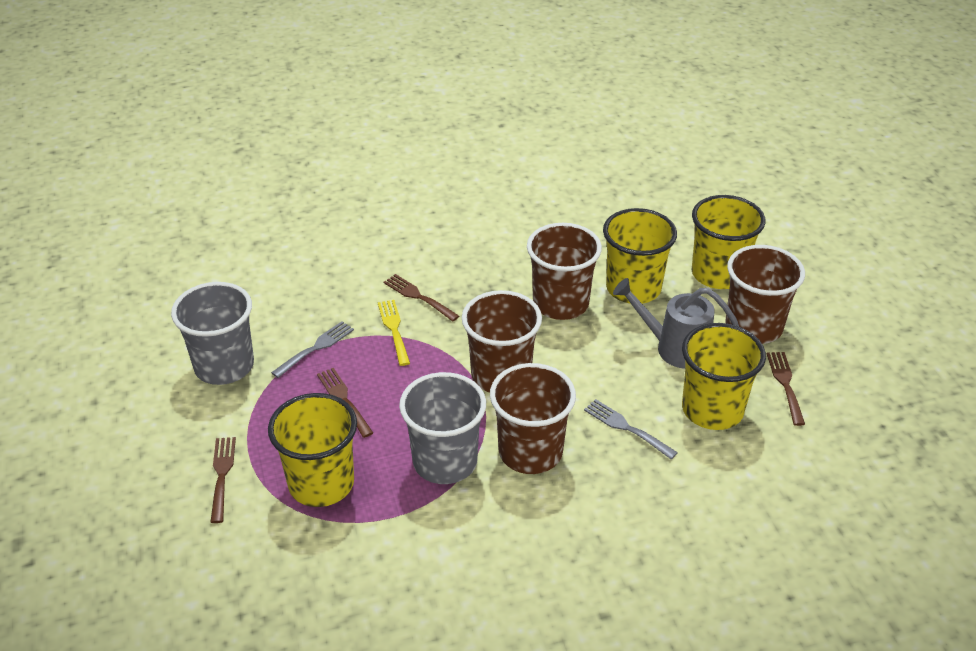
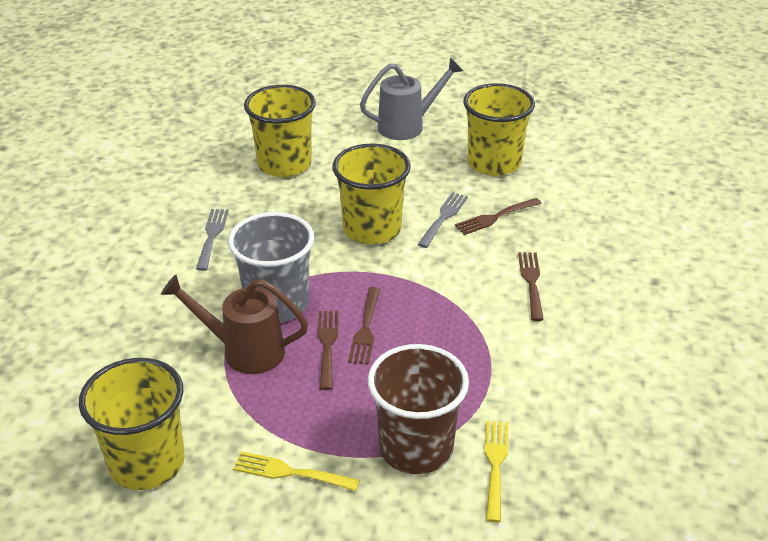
brown cup: [462,290,542,393] [490,363,576,474] [527,223,602,320] [725,245,805,344] = 4 -> [368,344,469,474] = 1
brown watering can: none = 0 -> [161,275,308,374] = 1
grey cup: [171,282,254,385] [399,372,486,484] = 2 -> [228,212,314,322] = 1
yellow fork: [378,300,410,366] = 1 -> [233,451,360,491] [485,421,509,523] = 2

